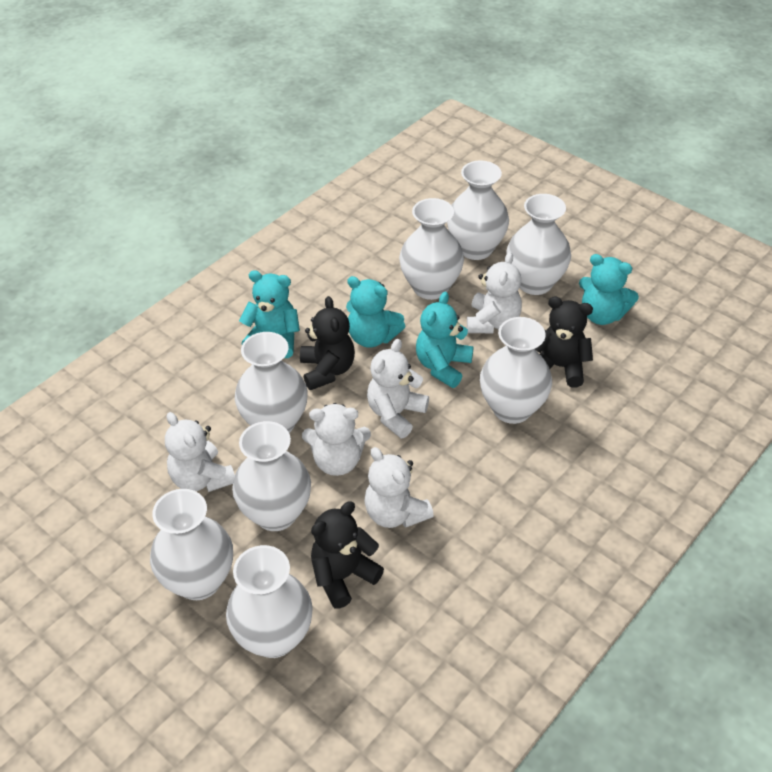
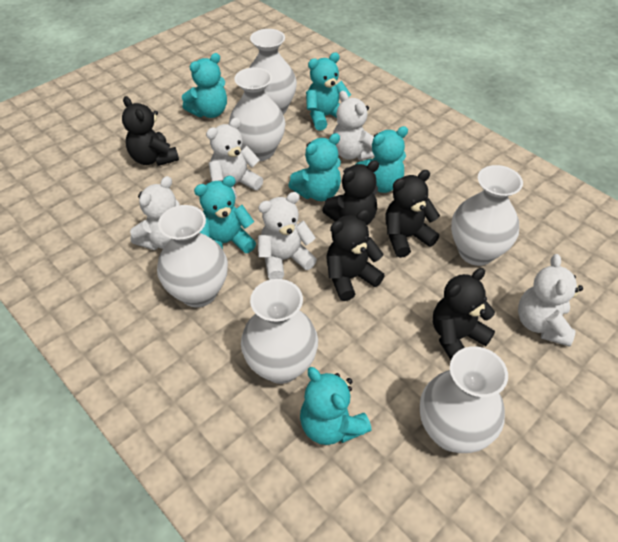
black teddy bear: [300,296,355,390] [311,501,384,609] [535,296,593,387] = 3 -> [122,96,179,166] [322,160,379,225] [326,209,385,301] [385,170,440,258] [433,268,495,360] = 5
turquoise teddy bear: [239,270,300,358] [346,276,405,348] [416,292,474,388] [579,254,639,325] = 4 -> [182,53,227,118] [194,176,256,253] [288,133,341,201] [300,367,371,445] [306,52,351,131] [355,126,408,193] = 6
white vase: [150,489,233,600] [226,545,313,658] [232,421,311,531] [235,332,308,433] [399,198,464,300] [447,160,509,260] [480,317,552,424] [506,194,571,295] = 8 -> [157,205,228,307] [229,67,285,161] [241,279,318,384] [249,29,297,115] [420,346,508,453] [451,165,523,266] = 6

